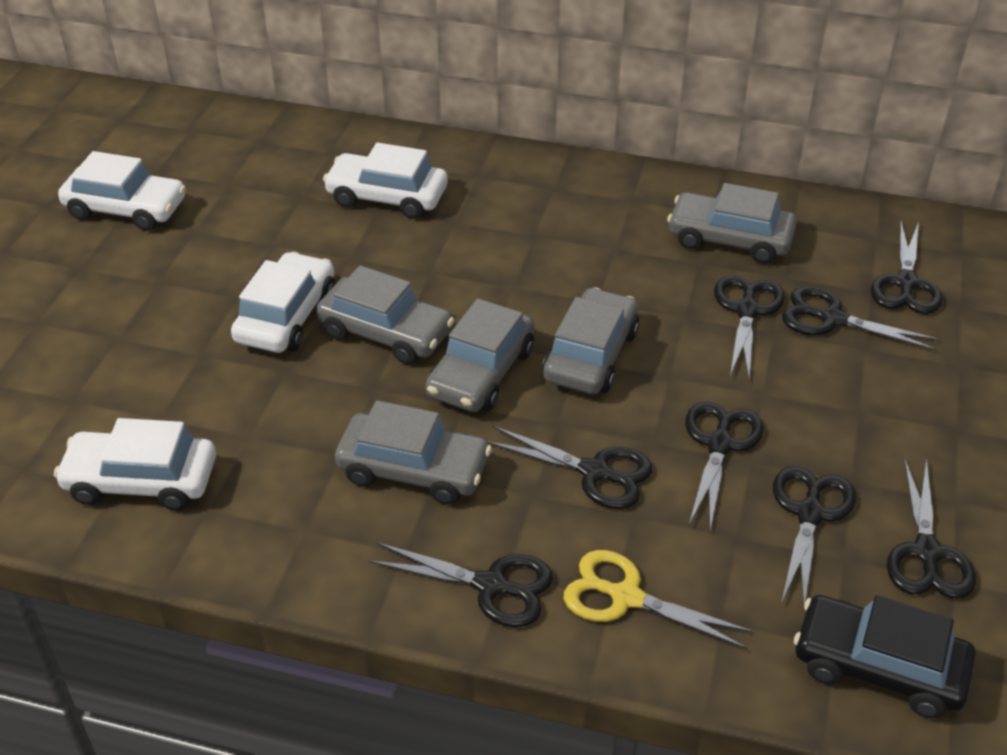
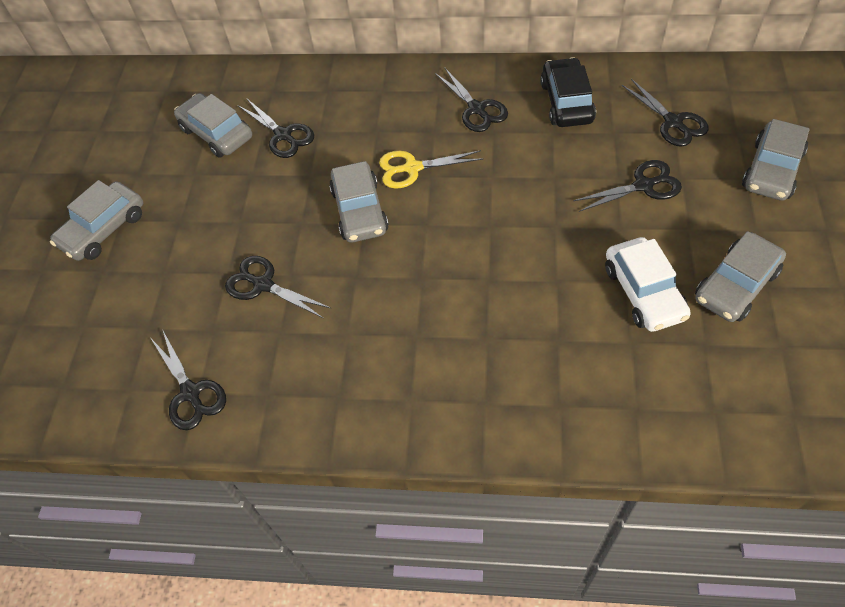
black scissors: [368,542,553,627] [487,426,653,509] [685,401,764,530] [714,275,785,379] [773,466,856,606] [782,287,940,351] [871,221,943,314] [887,458,976,599] = 8 -> [151,329,226,430] [225,256,332,319] [238,99,314,158] [435,68,508,132] [573,160,682,212] [622,79,709,147] = 6
white car: [54,418,216,511] [58,151,186,231] [231,252,335,353] [323,142,448,219] = 4 -> [605,237,691,332] = 1

